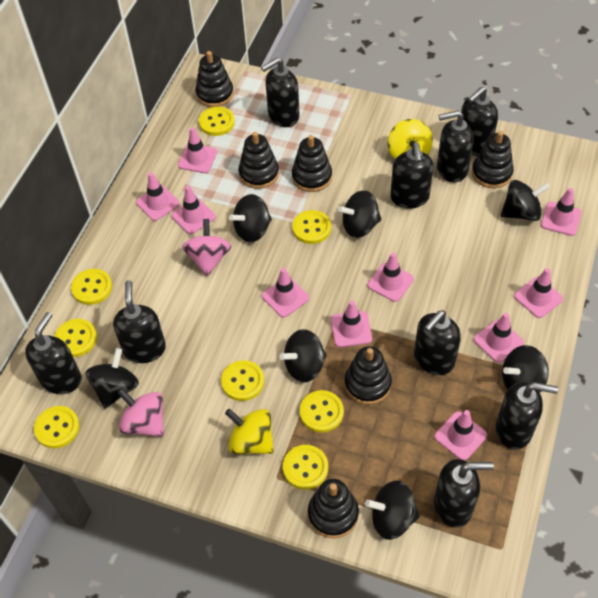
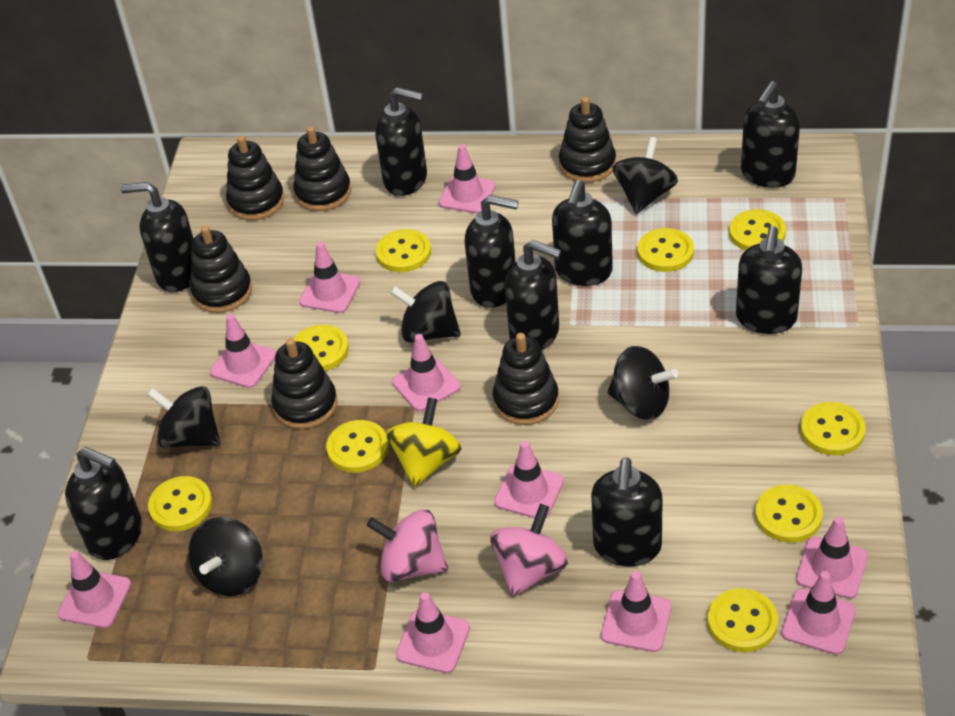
black spinning top: [85,348,139,409] [229,194,272,242] [279,329,327,383] [338,190,382,238] [365,481,420,540] [501,180,550,221] [502,345,549,393] = 7 -> [147,386,220,448] [188,517,263,596] [390,281,461,343] [608,346,678,420] [612,137,678,214] = 5
yellow button: [34,406,79,448] [54,319,97,357] [71,269,112,305] [199,107,235,136] [221,360,264,401] [283,445,328,490] [292,210,331,244] [300,390,344,433] = 8 -> [148,476,212,531] [293,325,349,371] [326,420,389,473] [376,229,431,272] [637,228,694,272] [707,588,778,652] [729,209,786,251] [755,485,823,543] [800,402,865,456] = 9
yellow spinning top: [225,409,274,455] [388,119,433,159] = 2 -> [386,397,462,487] = 1

